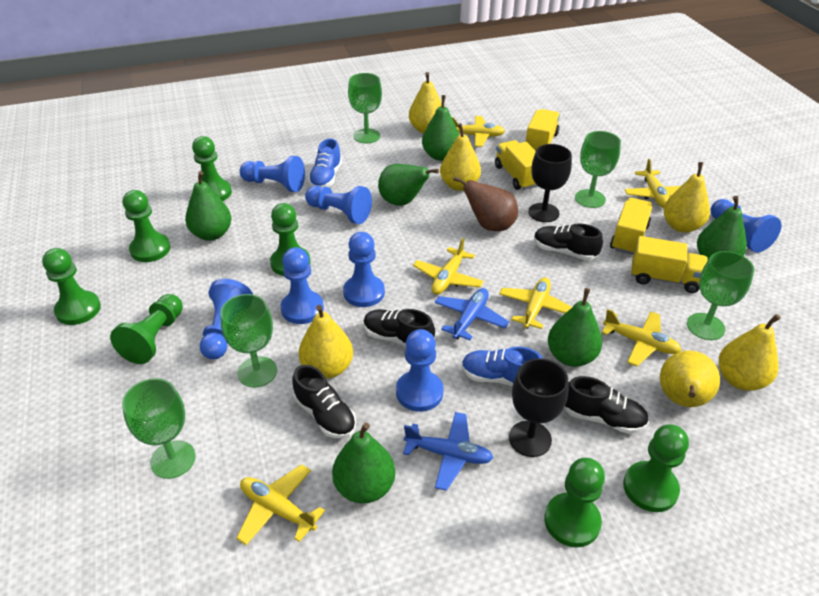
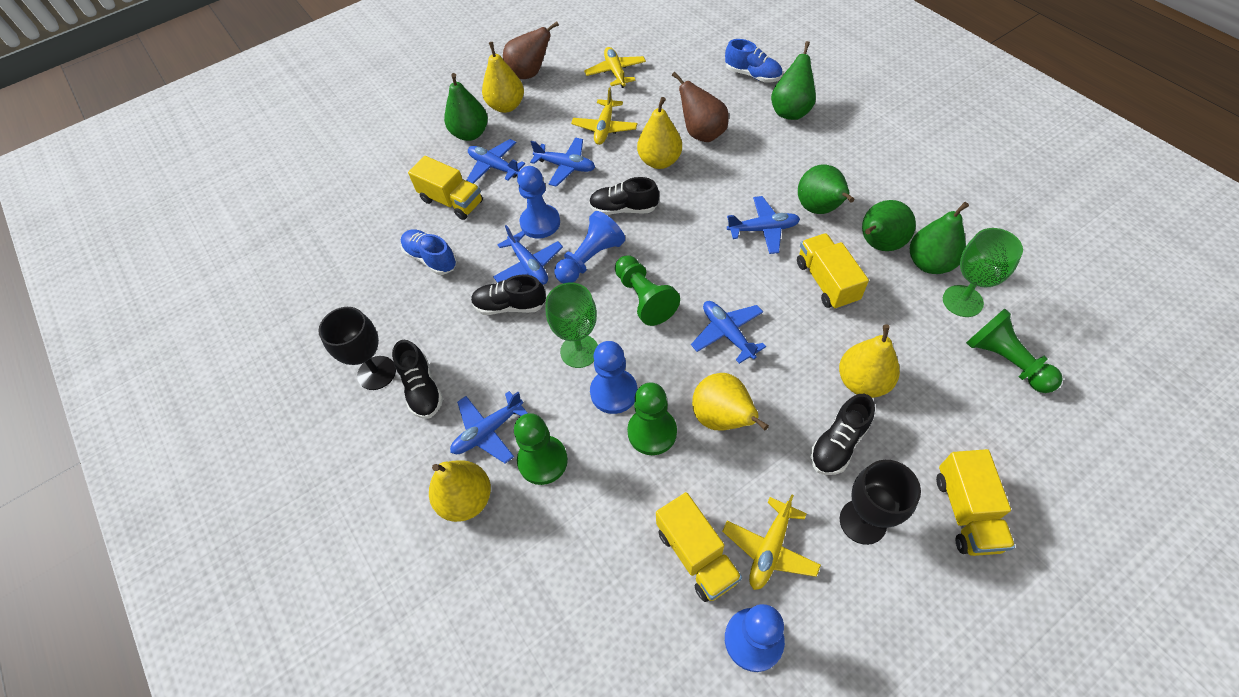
blue pawn: [200,279,253,359] [240,156,305,192] [280,247,324,324] [305,186,372,224] [343,232,385,307] [396,329,444,412] [711,199,782,253] = 7 -> [517,166,560,239] [554,211,625,283] [590,341,638,414] [725,604,785,672] = 4
blue plane: [403,412,493,491] [435,288,509,340] = 2 -> [450,391,528,463] [466,139,525,184] [493,225,563,285] [530,137,595,187] [691,301,766,364] [727,196,800,254] = 6
brown pear: [453,176,518,231] = 1 -> [503,22,559,79] [672,72,729,142] = 2
green goblet: [122,378,196,479] [220,294,277,387] [348,73,382,143] [575,131,621,208] [687,251,754,340] = 5 -> [546,283,598,368] [943,228,1023,317] = 2
green pawn: [42,248,101,325] [110,294,183,364] [123,190,171,262] [192,136,232,201] [270,203,311,276] [544,458,605,547] [623,425,689,512] = 7 -> [514,413,568,485] [615,255,680,326] [627,382,677,455] [966,308,1063,393] = 4
green pear: [185,171,232,241] [332,422,395,503] [378,164,439,206] [422,95,459,161] [548,288,602,367] [697,196,747,259] = 6 -> [444,73,488,141] [771,41,816,120] [798,164,855,214] [862,200,916,251] [910,202,969,274] = 5
yellow pear: [299,305,353,379] [409,72,442,133] [440,123,481,191] [660,350,720,407] [664,162,710,233] [719,314,781,391] = 6 -> [429,460,491,522] [482,42,524,113] [637,97,682,169] [692,373,769,431] [839,324,900,398] = 5
yellow plane: [236,464,325,545] [413,238,484,295] [452,116,505,147] [499,278,572,329] [602,309,681,366] [624,159,680,208] = 6 -> [571,87,638,145] [584,47,646,88] [722,495,821,590] = 3

